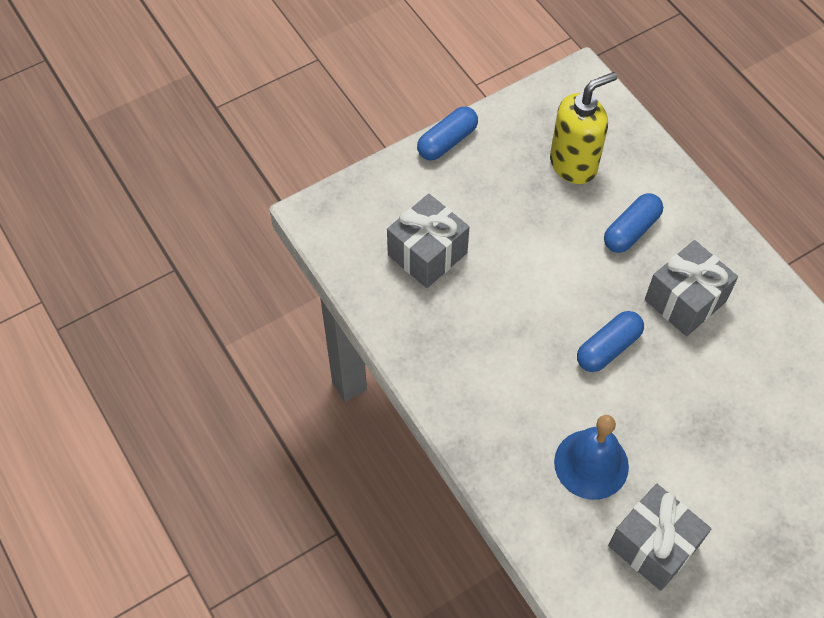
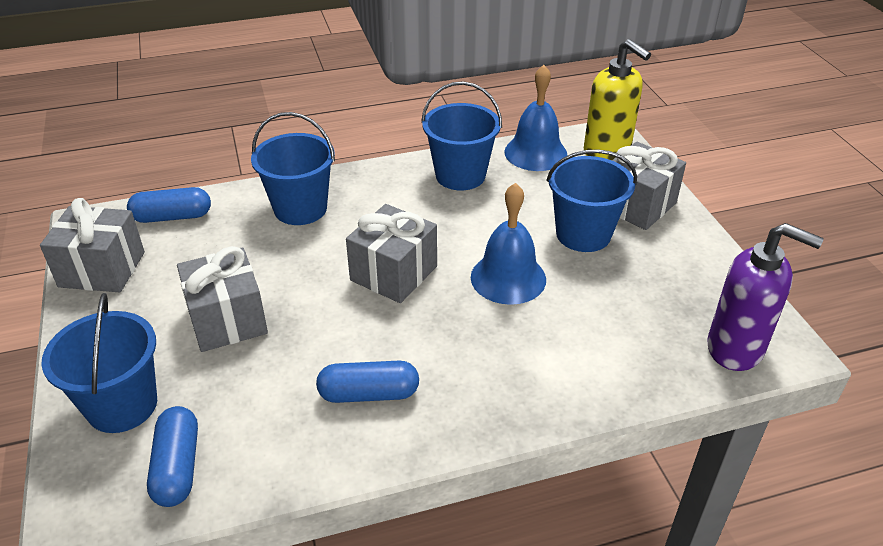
blue bell: [554,415,629,500] = 1 -> [471,183,546,305] [504,65,567,171] = 2
blue bucket: none = 0 -> [41,293,157,433] [251,112,335,225] [421,81,502,190] [547,149,637,252] = 4
grey gift: [387,194,469,288] [608,484,711,591] [645,240,738,336] = 3 -> [40,198,145,293] [177,246,268,352] [346,204,437,303] [612,142,686,230] = 4
purple soap dispenser: none = 0 -> [707,223,824,371] = 1

